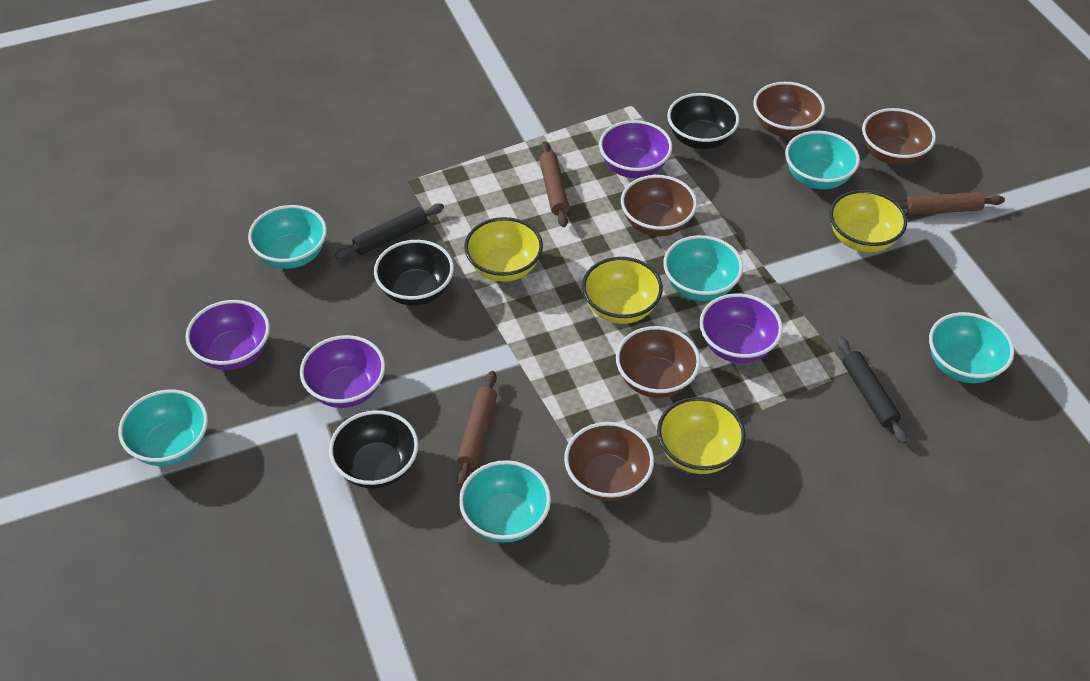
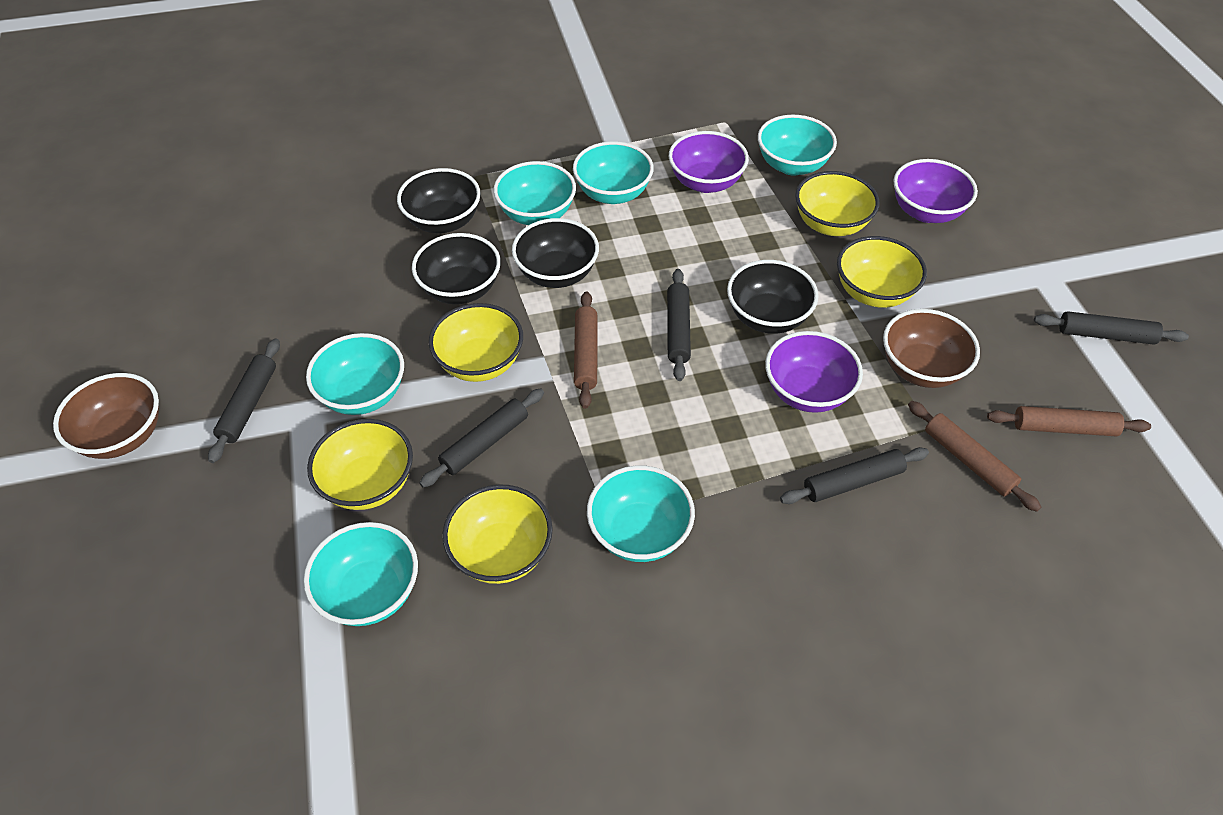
black bowl: [329,410,418,489] [374,240,454,306] [667,93,739,149] = 3 -> [397,168,481,233] [412,233,501,304] [512,218,599,288] [727,260,819,334] = 4
black rolling pin: [335,203,444,259] [837,337,907,444] = 2 -> [208,338,280,463] [419,388,544,487] [667,269,691,381] [780,447,929,504] [1034,311,1189,345] = 5
brown bowl: [564,422,654,501] [616,326,700,398] [621,175,697,236] [753,82,825,137] [862,108,936,165] = 5 -> [53,373,159,459] [883,309,980,388] = 2
purple bowl: [186,300,270,370] [300,335,385,408] [599,120,672,178] [699,293,783,363] = 4 -> [669,131,749,193] [765,331,863,413] [893,159,978,223] = 3
yellow bowl: [464,217,543,282] [582,257,663,324] [657,397,746,474] [829,190,907,252] = 4 -> [307,419,413,510] [429,303,523,382] [442,484,553,584] [795,171,879,236] [837,236,927,308] = 5

